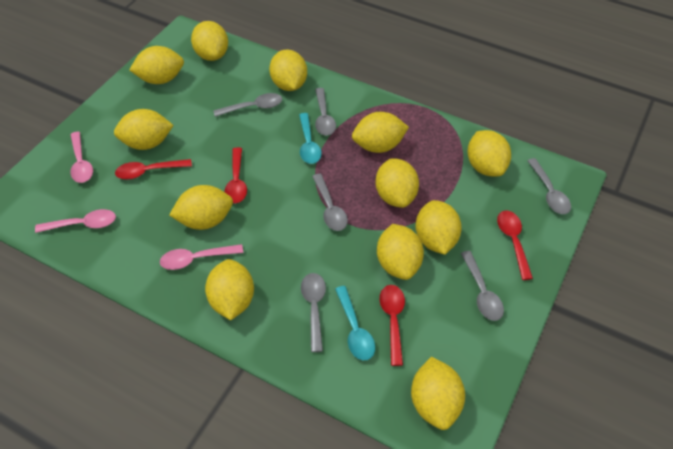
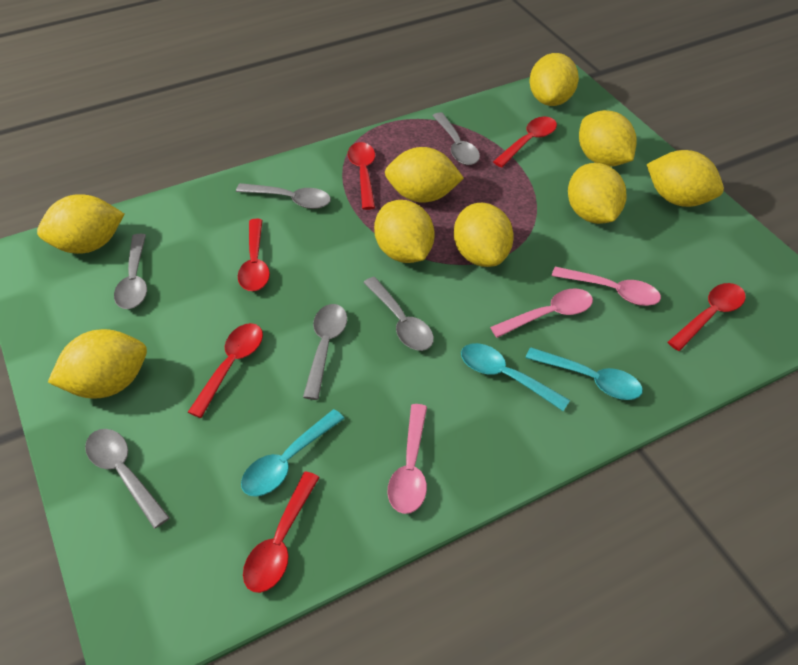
red spoon: [115,159,192,180] [224,147,247,203] [380,285,405,366] [497,211,533,280] = 4 -> [188,323,263,418] [238,218,270,291] [243,471,320,593] [348,142,375,210] [493,117,557,167] [668,283,746,351] = 6
turquoise spoon: [299,113,322,164] [335,286,375,360] = 2 -> [241,409,345,497] [461,343,570,411] [526,347,643,400] = 3
yellow lemon: [114,109,174,150] [129,46,184,84] [169,185,233,230] [191,21,228,61] [205,259,254,320] [269,50,307,91] [352,112,409,153] [376,159,419,208] [377,224,424,280] [411,357,465,430] [415,200,462,255] [468,130,511,177] = 12 -> [37,194,124,254] [48,329,147,399] [374,200,435,263] [385,147,464,202] [454,203,514,267] [529,53,579,106] [568,163,627,224] [579,110,637,167] [647,150,724,207] = 9

